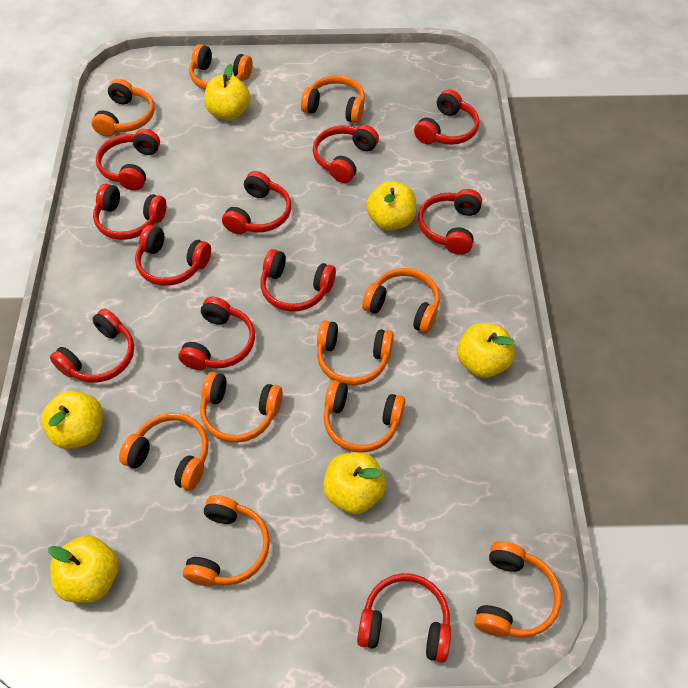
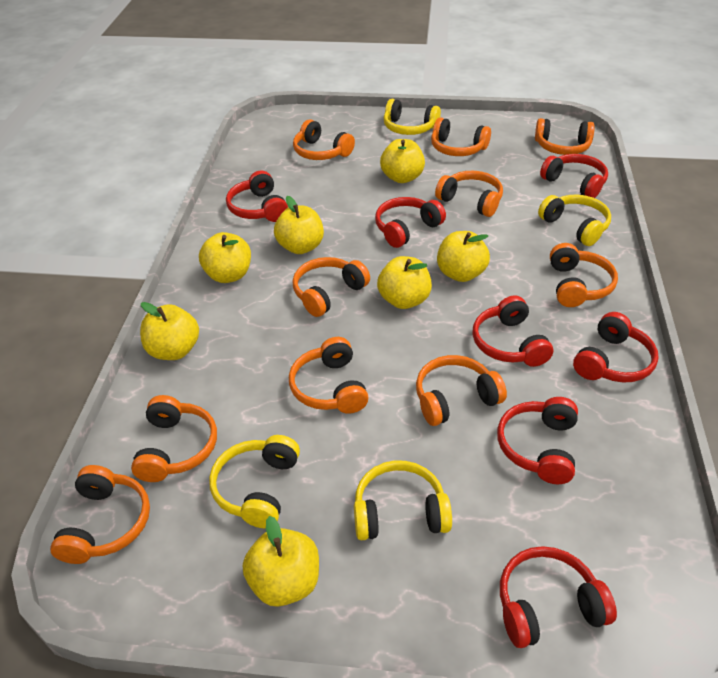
red headphones: [50,309,134,383] [93,184,167,240] [96,129,160,191] [135,225,211,286] [178,297,255,370] [222,171,291,234] [260,249,336,312] [313,125,379,183] [357,573,451,663] [414,89,479,145] [418,189,482,255] = 11 -> [226,170,288,222] [375,197,446,248] [472,295,553,367] [497,397,578,484] [500,546,617,648] [540,154,608,198] [573,312,658,382] = 7
yellow apple: [41,390,103,449] [48,535,119,603] [204,64,250,120] [323,452,386,514] [366,181,416,231] [457,323,515,378] = 6 -> [140,302,199,360] [199,232,251,283] [243,516,319,607] [274,196,324,254] [377,256,432,309] [380,139,425,183] [437,231,490,282] = 7
yellow headphones: none = 0 -> [209,435,300,529] [354,460,452,540] [384,99,441,135] [538,195,611,246] = 4

